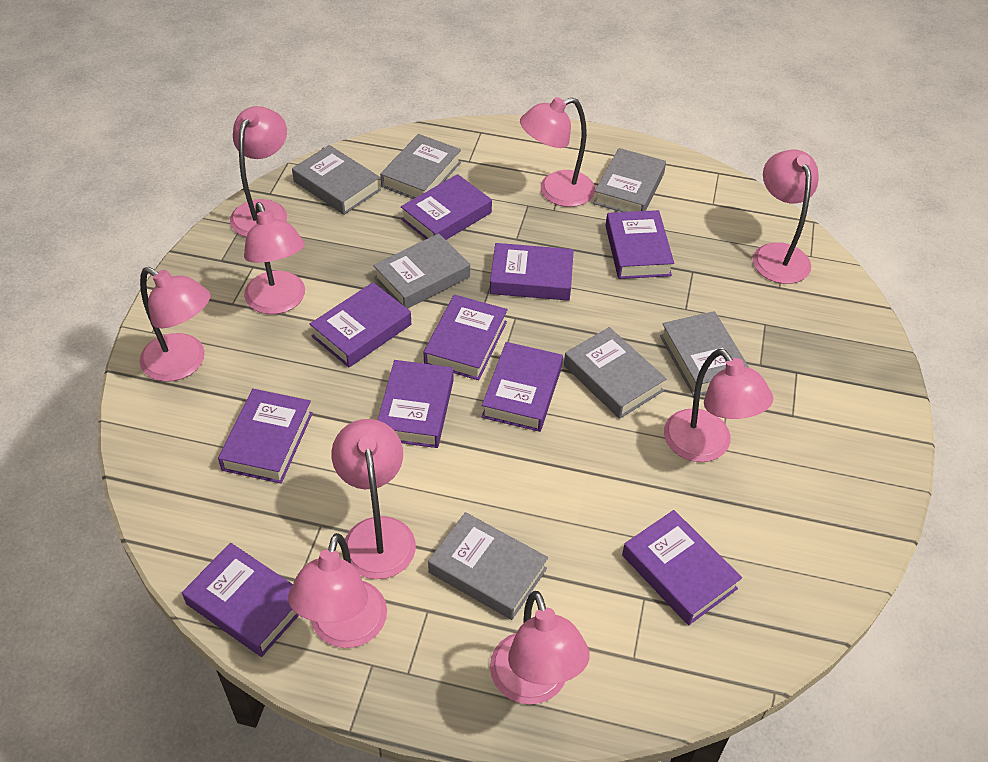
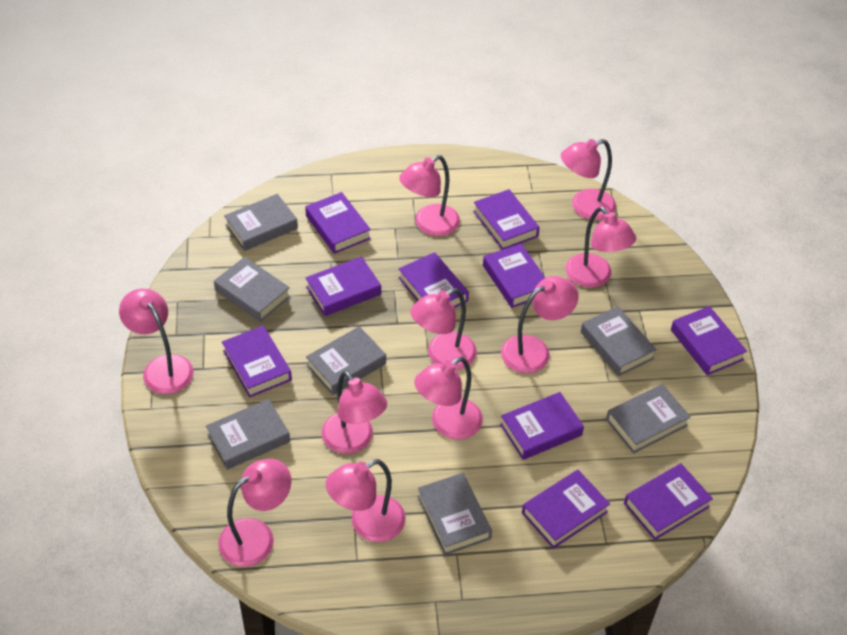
pink lamp: [139,267,210,382] [230,106,287,237] [244,202,305,314] [288,533,387,648] [331,419,416,579] [490,591,589,704] [520,97,595,207] [664,349,773,462] [753,150,818,284] = 9 -> [119,289,194,394] [218,459,291,567] [321,371,387,454] [326,459,406,542] [399,155,460,236] [410,288,477,370] [414,357,483,439] [501,276,579,373] [561,139,616,220] [566,207,636,288] = 10

